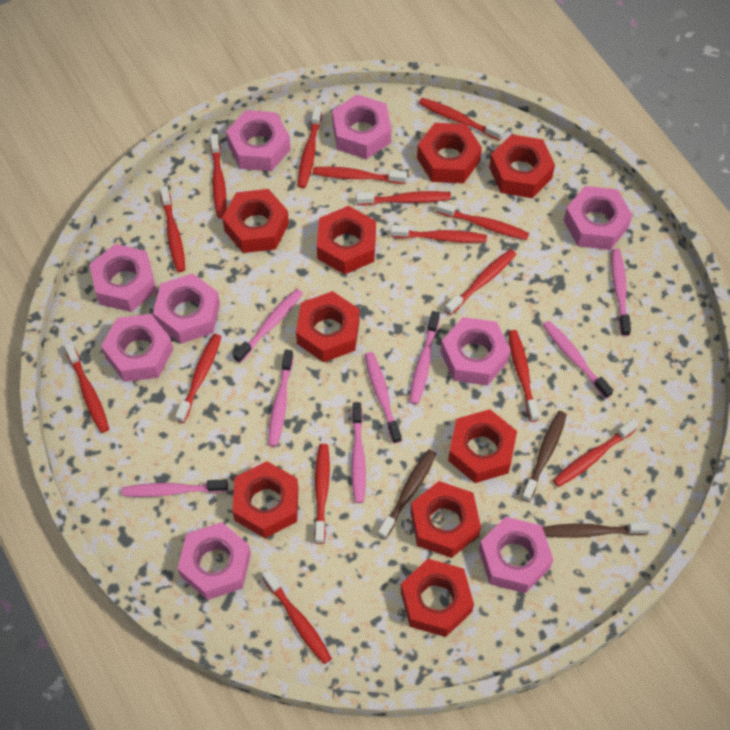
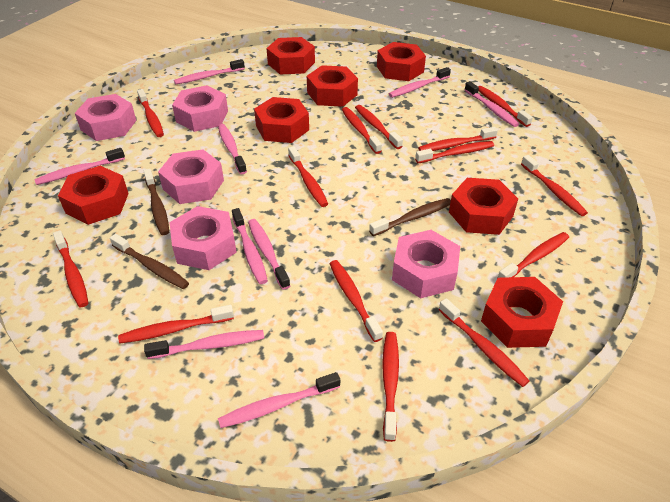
pink nut: [90,244,156,312] [101,314,173,382] [153,273,220,344] [177,522,251,600] [226,110,291,171] [332,95,391,159] [441,317,511,386] [479,517,554,593] [564,186,632,250] = 9 -> [75,94,136,141] [158,150,224,204] [169,206,237,270] [172,85,228,132] [392,230,460,298] = 5
pink toothbrush: [122,479,228,497] [233,289,303,363] [268,349,294,447] [351,402,366,503] [365,352,402,444] [409,311,440,405] [543,321,613,399] [611,249,631,336] = 8 -> [34,148,125,185] [144,330,264,359] [174,59,245,84] [218,124,247,174] [218,372,340,428] [232,208,268,284] [248,219,290,290] [389,67,451,98] [464,81,519,127] = 9
red nut: [222,189,289,253] [232,461,299,538] [296,291,360,362] [317,206,376,274] [401,559,474,637] [411,481,481,558] [417,123,482,183] [448,409,517,483] [489,134,555,198] = 9 -> [58,166,129,225] [254,97,309,143] [266,37,315,74] [307,65,358,107] [377,42,426,81] [449,178,518,235] [481,277,563,348] = 7
red toothbrush: [64,343,109,433] [160,186,185,272] [175,334,221,423] [210,134,227,219] [262,569,332,664] [298,105,322,188] [313,167,407,184] [314,444,330,544] [356,191,451,205] [390,225,487,243] [419,98,504,141] [436,201,529,240] [445,249,516,315] [508,330,540,422] [553,419,638,487] = 15 -> [53,230,88,308] [118,305,234,343] [137,89,164,137] [288,146,328,207] [330,260,383,342] [342,107,382,154] [355,105,403,149] [382,332,399,442] [415,141,494,163] [418,127,498,151] [439,298,529,387] [478,86,533,127] [498,232,569,278] [521,155,588,216] = 14

